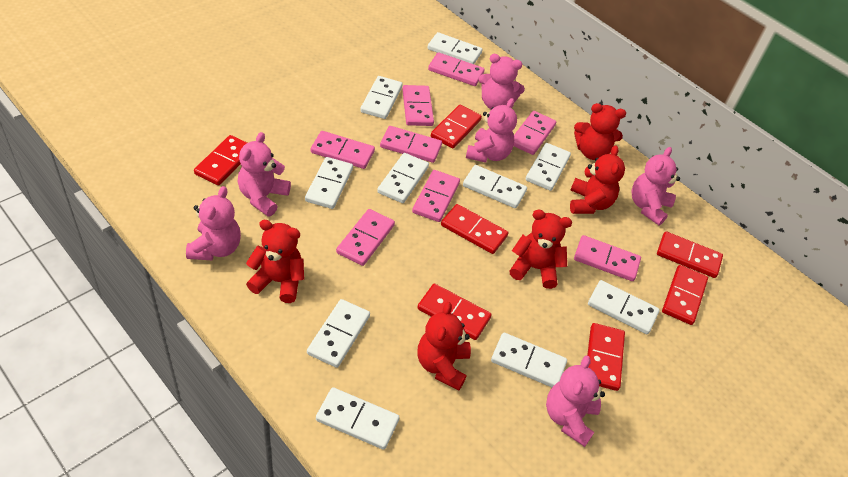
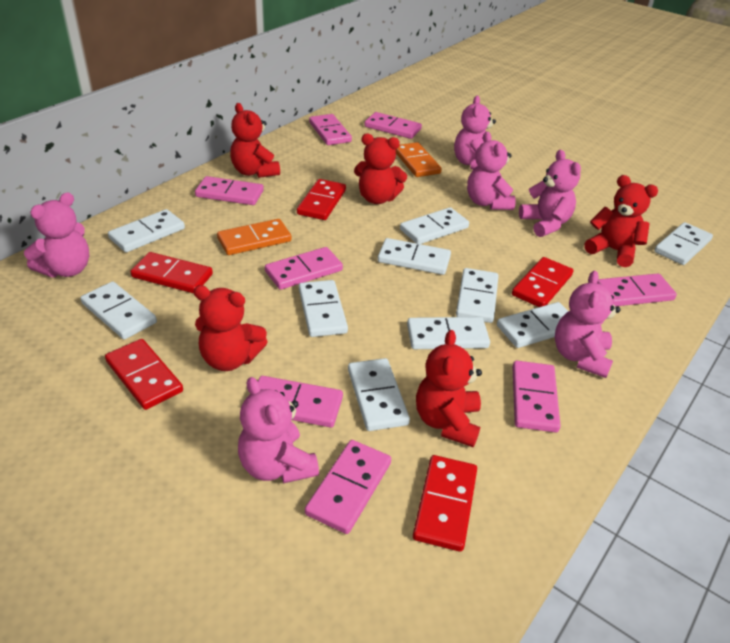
orange domino: none = 0 -> [217,219,291,255] [396,142,442,177] = 2
red domino: [194,135,247,185] [417,284,492,340] [431,105,482,148] [441,204,508,254] [587,323,625,391] [657,231,723,278] [662,265,708,325] = 7 -> [105,339,183,410] [131,252,213,293] [297,179,346,220] [413,455,477,552] [512,257,573,307] = 5

